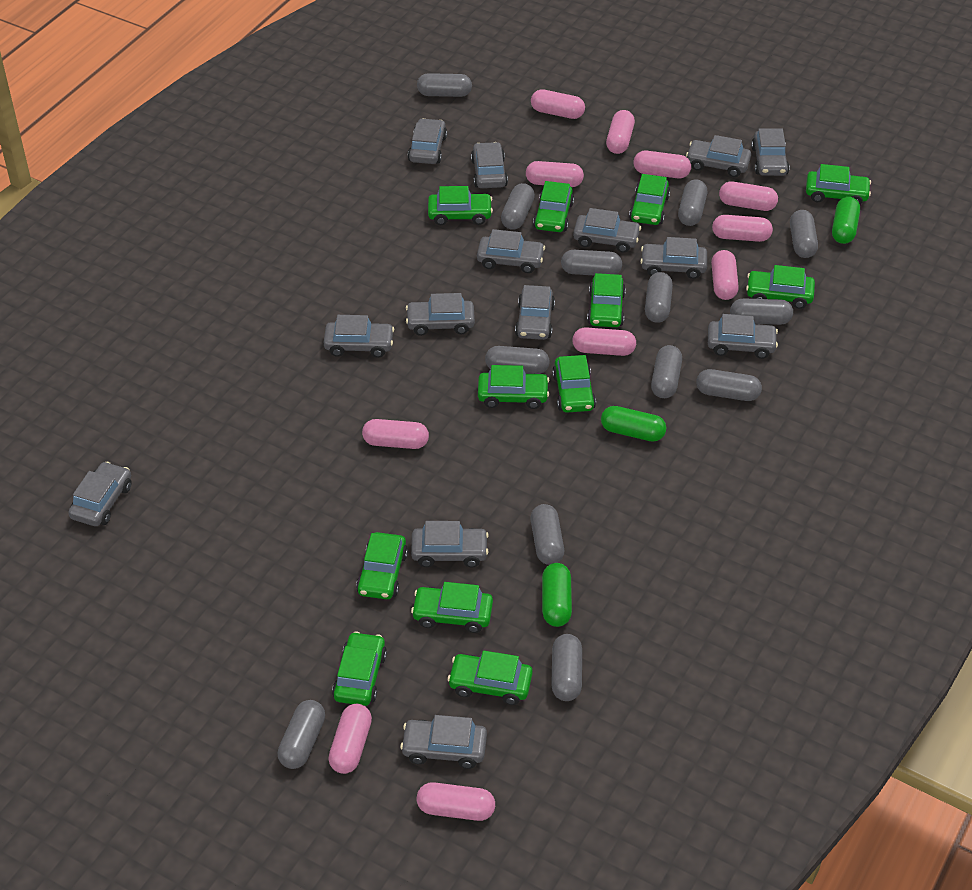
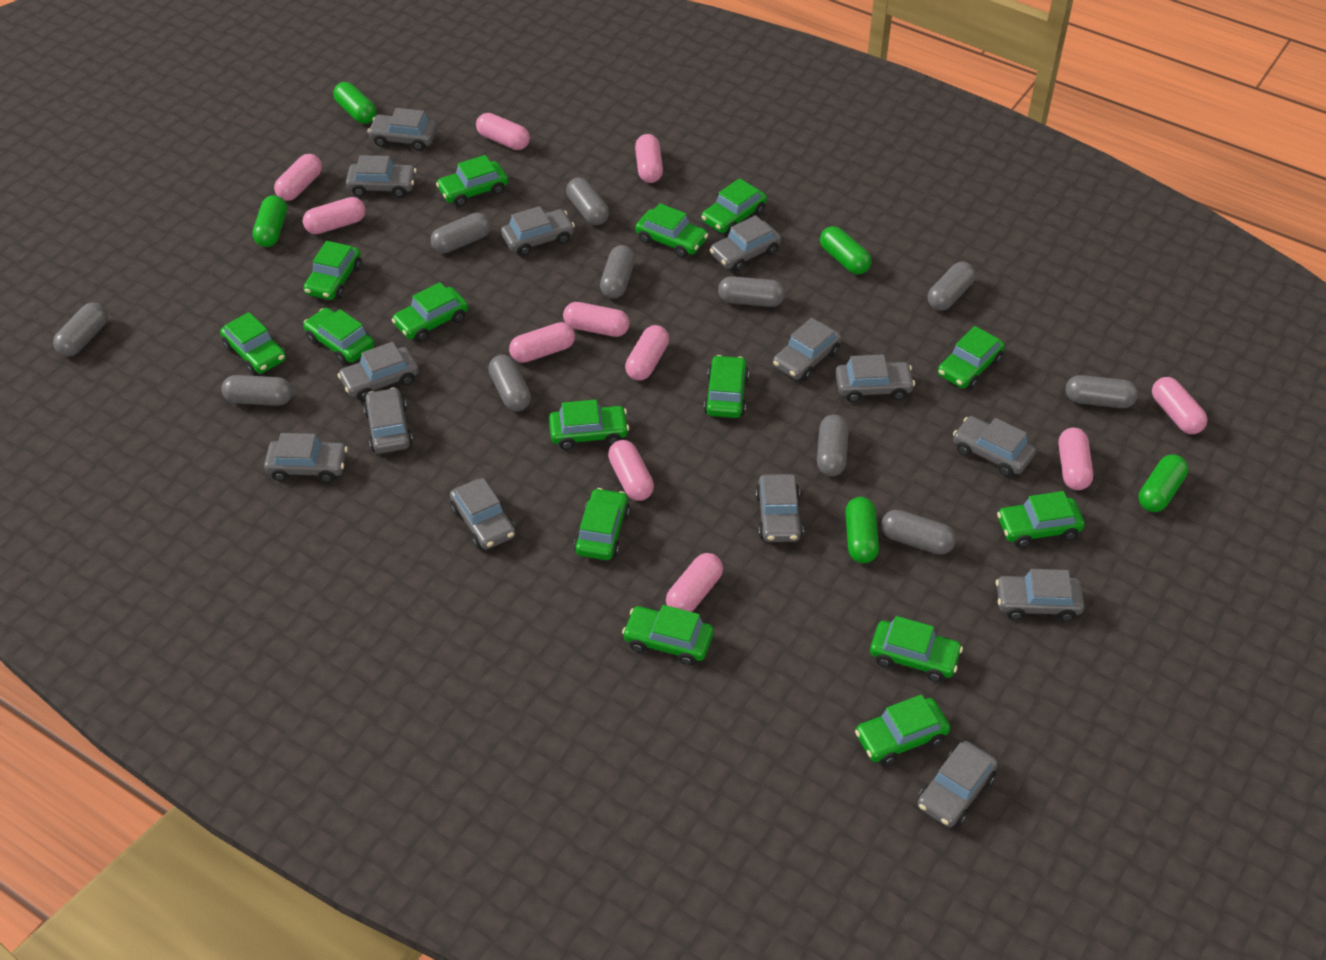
green capsule: [542,563,572,627] [601,406,666,442] [832,197,860,244] = 3 -> [253,195,287,247] [333,82,376,124] [820,226,871,274] [845,497,879,563] [1139,454,1188,512] = 5
green car: [332,632,387,706] [356,532,408,599] [411,582,493,633] [428,186,493,225] [447,651,533,705] [478,365,549,409] [533,181,574,232] [552,355,596,412] [587,273,626,327] [629,174,670,225] [746,265,815,309] [806,164,871,205] = 12 -> [220,312,286,375] [303,241,361,300] [303,308,374,365] [392,282,468,342] [436,155,508,207] [549,400,629,450] [574,488,630,560] [622,605,714,665] [635,203,708,258] [701,178,767,235] [704,355,749,418] [855,694,950,766] [870,616,963,682] [938,326,1005,390] [997,491,1085,548] = 15
grey capsule: [278,700,325,769] [417,73,472,97] [485,346,550,374] [501,183,535,230] [531,504,564,565] [551,634,582,701] [561,250,622,276] [645,272,673,323] [651,345,682,398] [678,179,707,226] [696,369,762,401] [730,298,793,325] [790,210,818,258] = 13 -> [53,303,108,357] [221,375,293,406] [431,213,491,253] [488,355,531,411] [566,178,609,225] [600,245,635,298] [718,276,785,307] [817,414,849,476] [881,510,956,555] [928,262,976,311] [1066,375,1138,408] = 11

